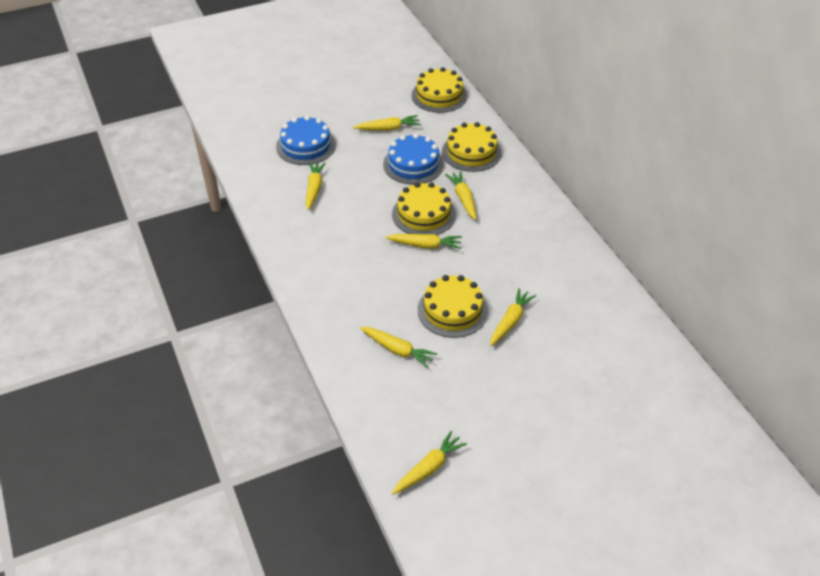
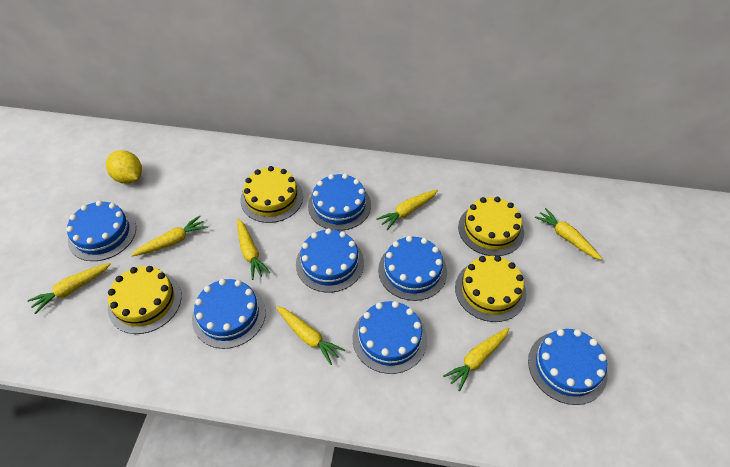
blue cake: [276,116,336,165] [383,134,444,184] = 2 -> [67,201,136,261] [192,279,266,349] [296,228,364,293] [308,174,371,231] [353,301,427,374] [378,236,447,301] [528,329,608,405] = 7
yellow lemon: none = 0 -> [106,150,142,184] = 1

